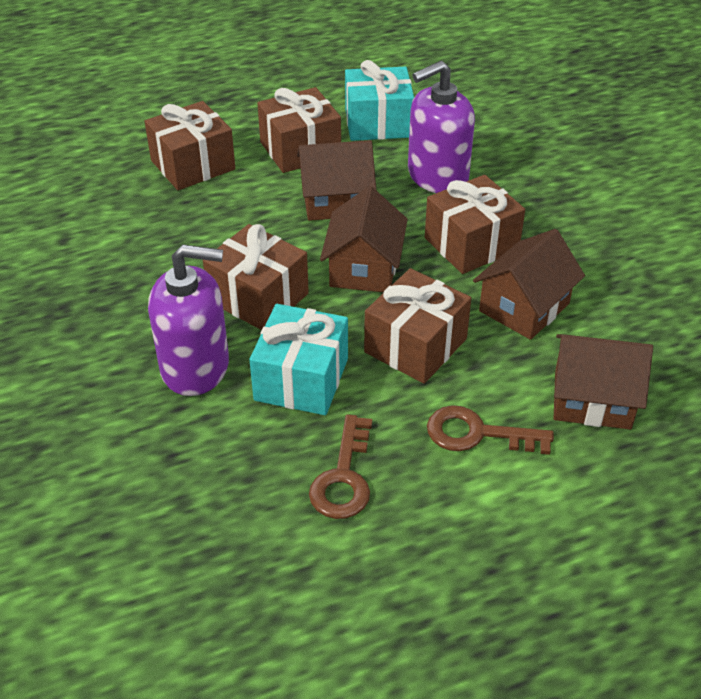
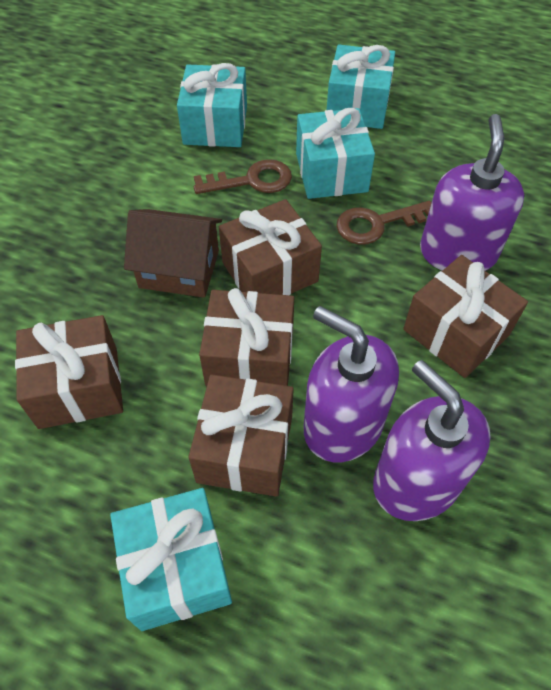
brown house: [297,140,377,221] [320,186,408,292] [473,229,585,340] [554,334,653,430] = 4 -> [124,209,222,298] = 1
purple soap dispenser: [148,245,229,396] [408,61,475,193] = 2 -> [304,306,399,462] [373,360,491,521] [420,114,524,271] = 3
turquoise gift: [249,304,348,415] [345,60,414,141] = 2 -> [110,488,232,631] [177,63,247,147] [296,108,375,199] [327,45,395,129] = 4

